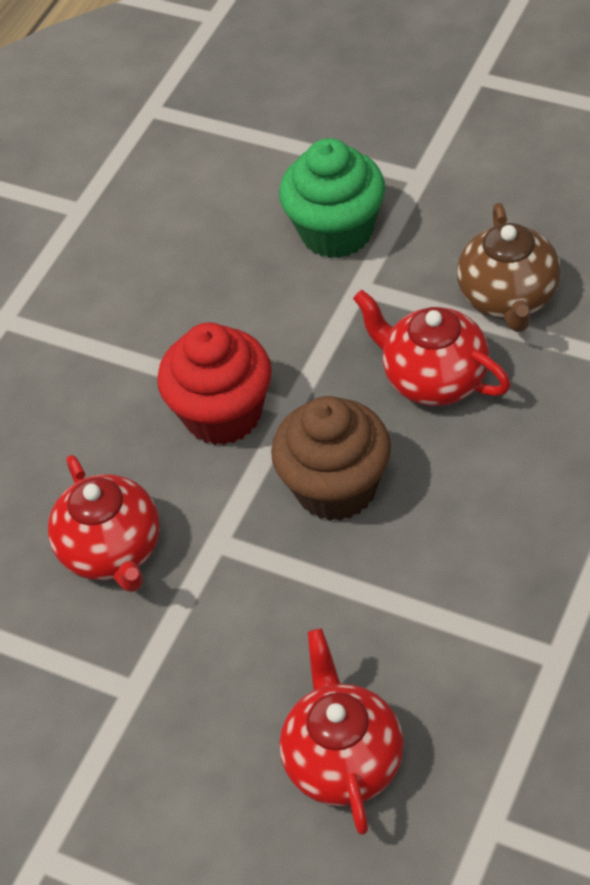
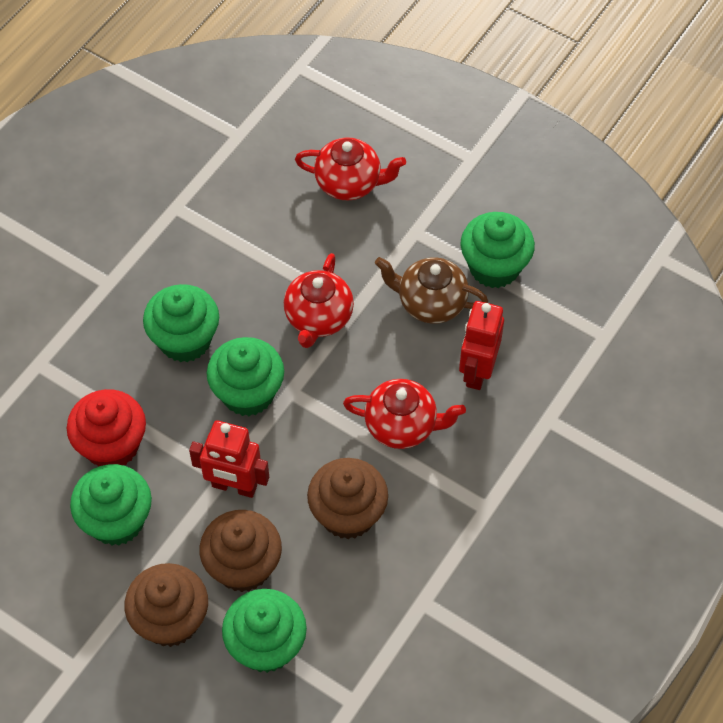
brown cupcake: [271,396,391,521] = 1 -> [125,563,208,647] [200,510,282,592] [307,458,388,539] = 3
green cupcake: [279,138,385,258] = 1 -> [70,464,152,546] [143,284,219,362] [207,337,284,416] [222,589,307,673] [460,212,535,288] = 5
red robot: none = 0 -> [189,421,269,498] [459,301,504,390] = 2

